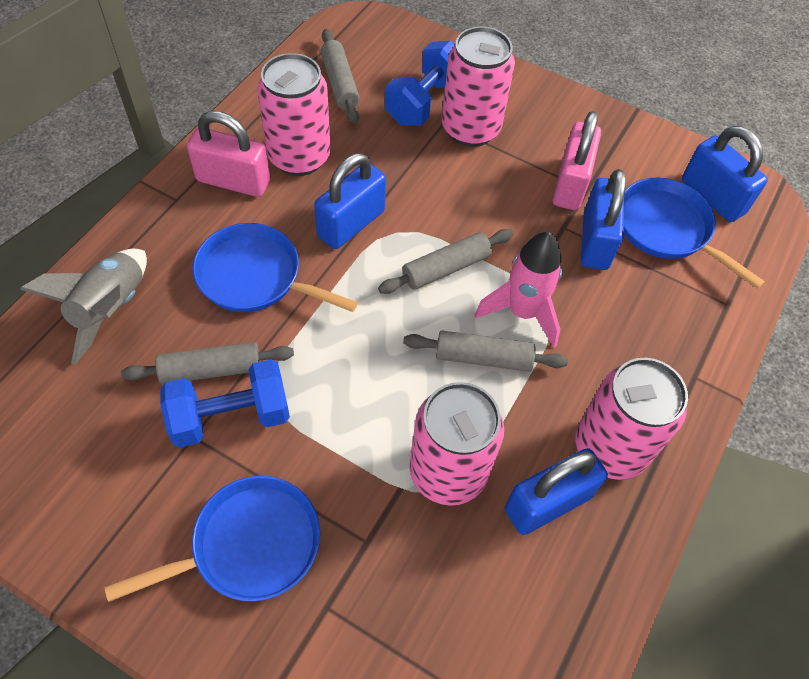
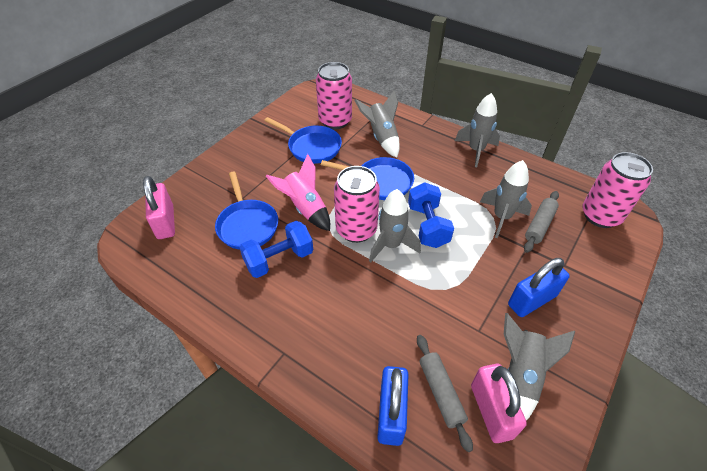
blue padlock: [314,153,386,249] [505,448,608,535] [581,169,626,270] [682,126,768,222] = 4 -> [377,366,409,446] [508,258,570,317] = 2
grey rocket: [20,249,147,365] = 1 -> [354,90,400,158] [369,189,421,262] [455,93,500,167] [480,160,532,238] [504,313,575,420] = 5
grey rolling pin: [121,342,294,384] [321,29,360,124] [378,229,513,294] [403,331,568,372] = 4 -> [417,335,473,452] [524,191,559,253] = 2
pink can: [258,53,331,176] [409,382,504,506] [442,26,515,147] [575,358,688,480] = 4 -> [316,62,352,129] [334,166,380,243] [583,152,653,228] = 3

